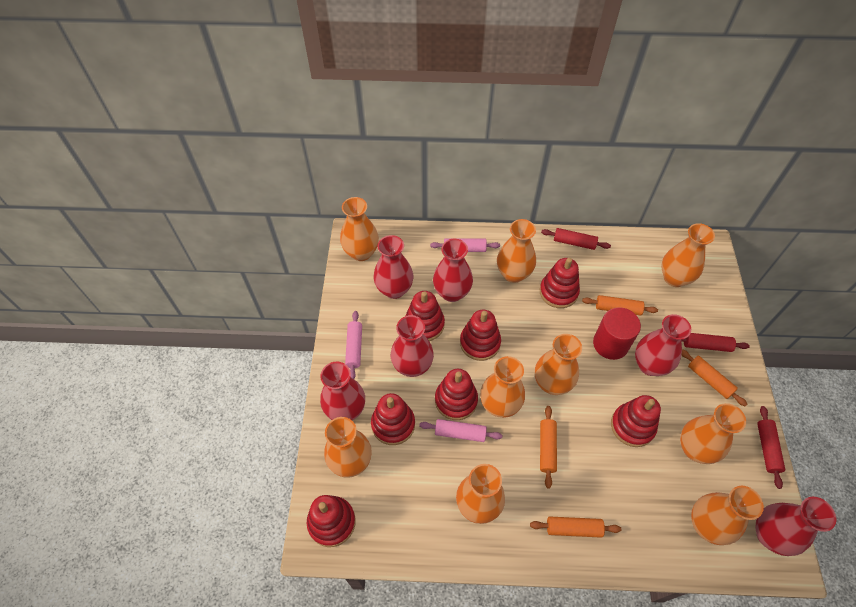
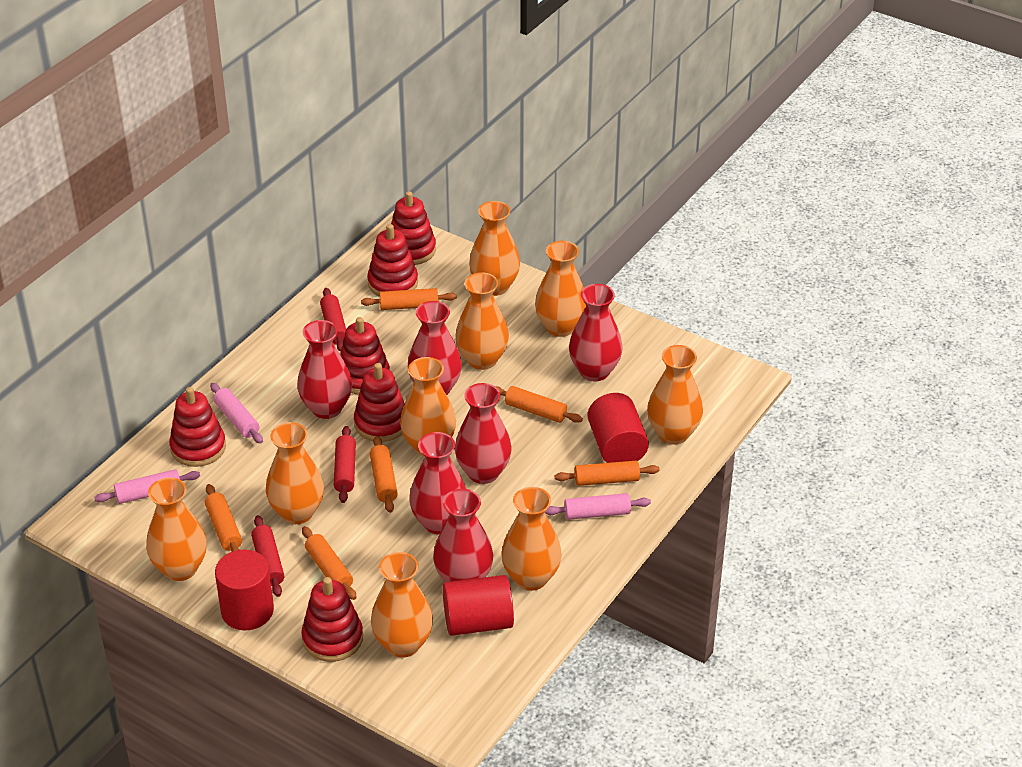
orange rolling pin: [530,516,622,538] [540,406,557,489] [582,295,658,316] [681,349,747,406] = 4 -> [205,484,242,552] [302,526,356,600] [361,288,457,310] [370,436,398,513] [495,386,583,423] [555,461,660,486] = 6
red cylinder: [593,307,641,360] = 1 -> [215,549,274,630] [443,575,514,636] [587,393,649,463] = 3
red stacking toy: [307,495,356,547] [371,393,415,445] [405,291,445,341] [435,369,478,420] [460,310,501,361] [540,258,580,308] [611,395,661,447] = 7 -> [169,387,226,467] [301,577,363,662] [340,317,390,395] [354,363,405,442] [367,224,418,297] [391,191,436,265] = 6

